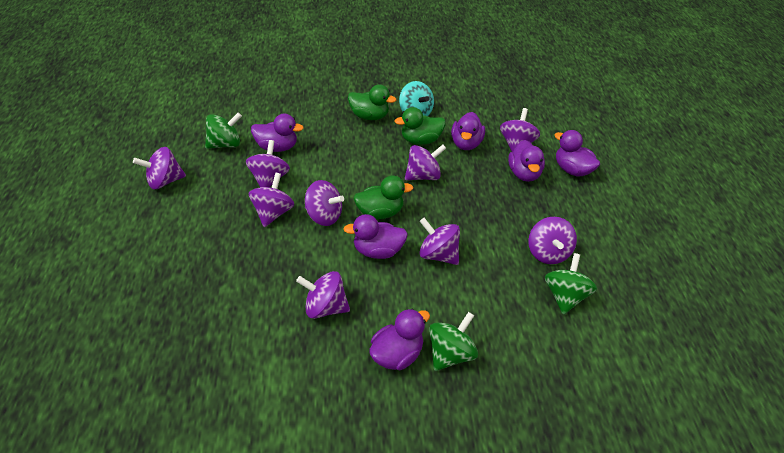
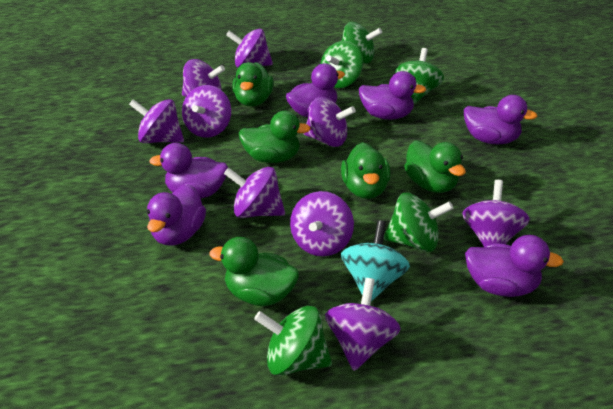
green duck: [348,85,396,120] [353,176,413,219] [394,107,445,145] = 3 -> [209,237,299,306] [232,62,274,106] [239,111,311,163] [341,142,391,199] [404,140,466,193] = 5
green spinning top: [205,112,242,149] [429,312,478,371] [545,253,597,315] = 3 -> [254,306,332,376] [321,41,363,88] [342,22,382,64] [383,193,453,252] [395,48,444,103] = 5

